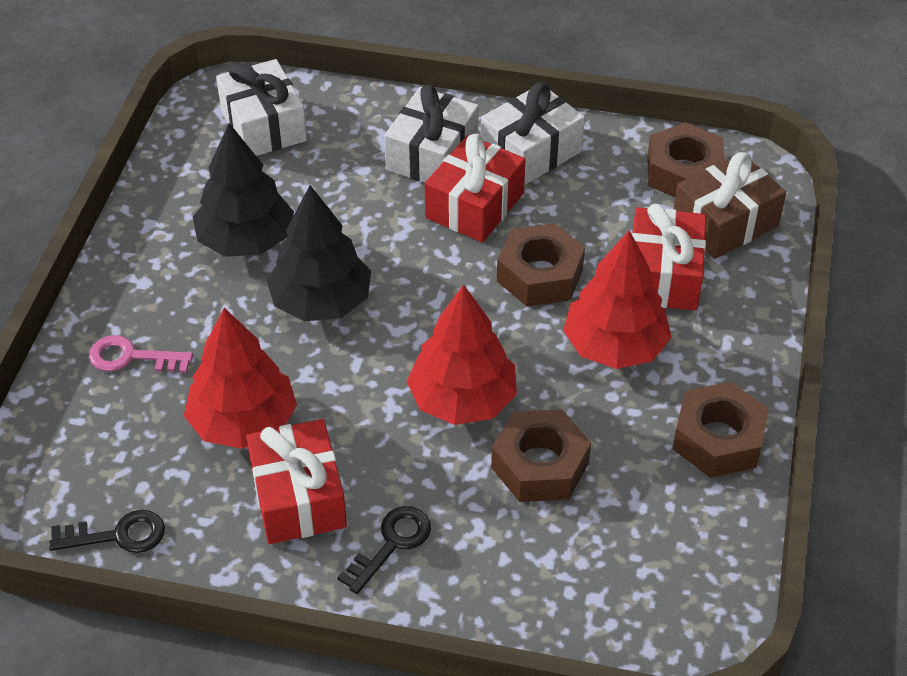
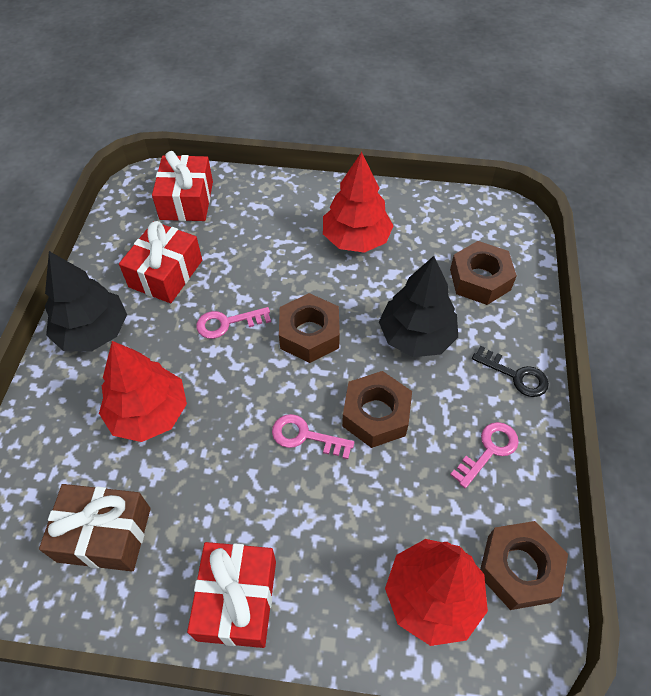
black key: [49,510,165,553] [337,506,431,594] = 2 -> [472,346,549,397] = 1
pink key: [89,335,193,373] = 1 -> [196,307,271,339] [272,414,354,459] [450,422,519,488] = 3
white gift: [216,59,307,156] [384,84,479,183] [481,82,585,185] = 3 -> none = 0

